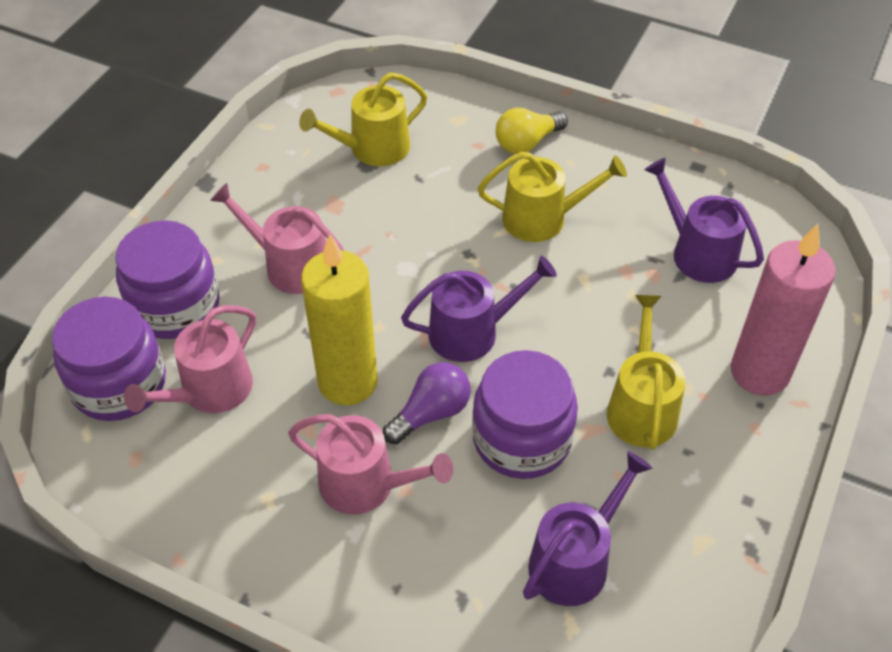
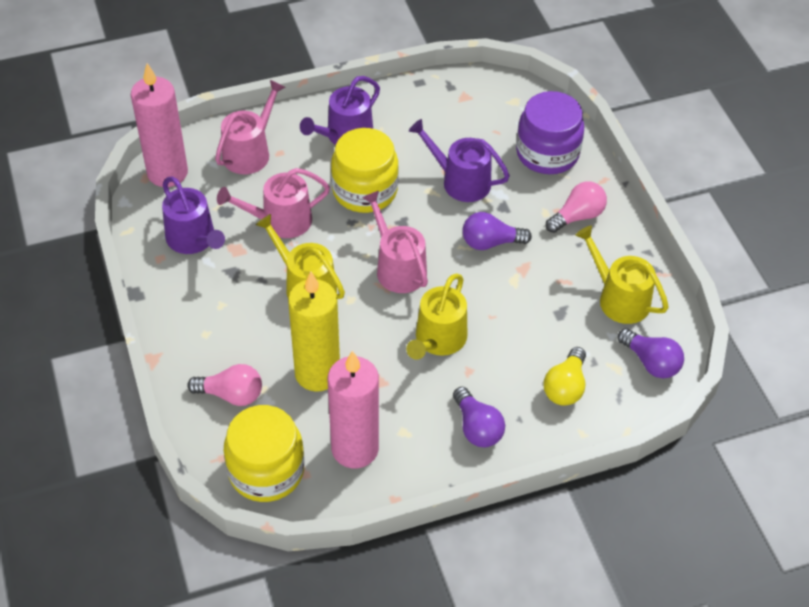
pink candle: [731,224,836,396] = 1 -> [131,63,188,187] [328,351,379,468] = 2
pink light bulb: none = 0 -> [187,364,262,406] [546,181,607,233] = 2
purple jar: [52,297,166,421] [115,220,220,339] [472,350,578,479] = 3 -> [516,91,584,174] = 1
purple light bulb: [383,362,471,444] = 1 -> [453,387,505,447] [462,212,532,250] [618,328,684,379] = 3
yellow jar: none = 0 -> [224,405,304,502] [331,128,399,213] = 2

